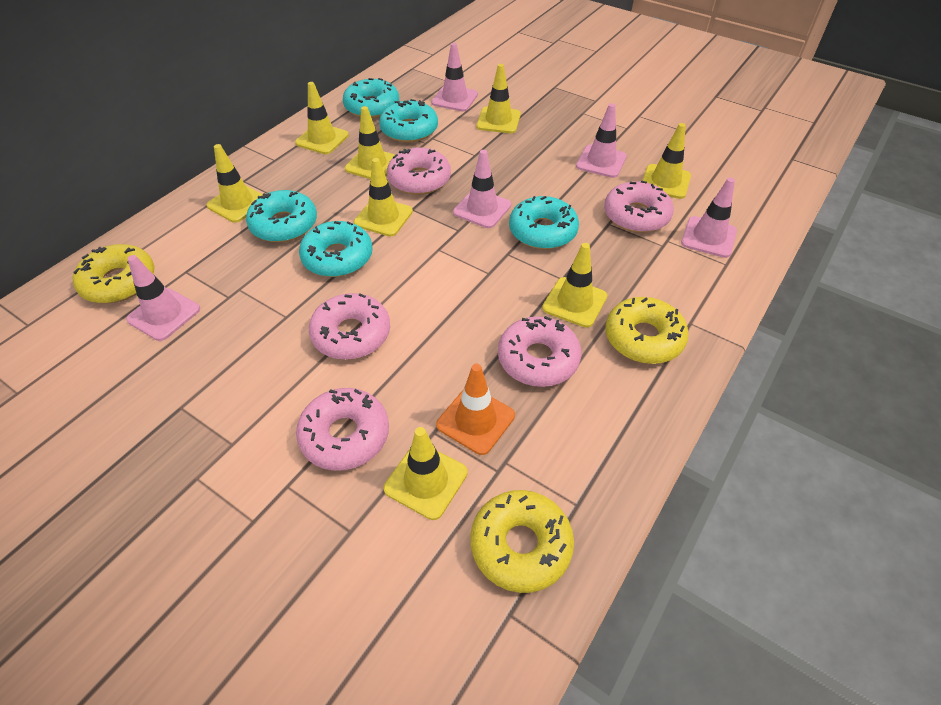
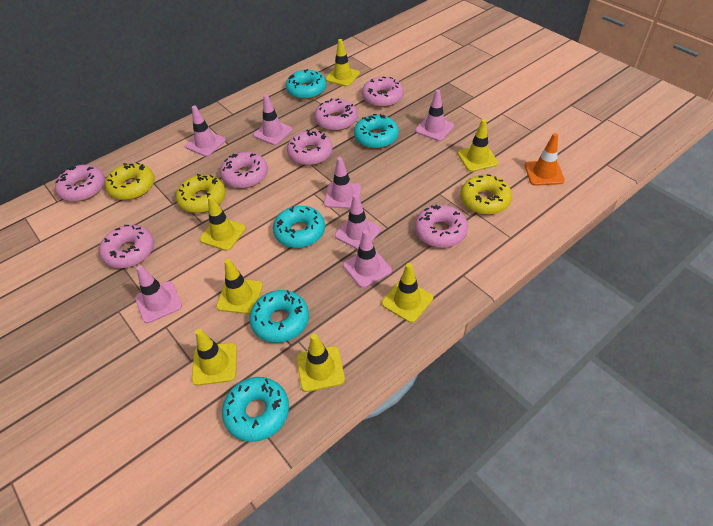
pink donut: [296,388,389,471] [309,293,390,360] [387,147,451,195] [498,316,581,387] [604,180,674,233] = 5 -> [55,165,105,202] [99,225,154,268] [220,152,268,188] [287,130,333,166] [314,98,358,131] [362,77,404,107] [415,205,468,248] = 7
pink traffic cone: [126,255,200,341] [431,43,478,111] [453,150,511,228] [576,103,627,178] [681,178,737,258] = 5 -> [135,265,182,323] [185,105,226,157] [253,94,293,145] [324,157,361,209] [335,194,381,250] [343,230,392,288] [415,89,454,141] = 7
yellow traffic cone: [206,144,263,223] [295,82,349,154] [345,106,395,179] [354,158,413,237] [384,427,468,520] [476,64,521,133] [542,243,607,328] [642,123,691,199] = 8 -> [192,329,237,386] [200,196,246,251] [216,259,263,314] [297,334,345,392] [325,39,360,87] [382,263,433,323] [458,119,498,172] = 7

